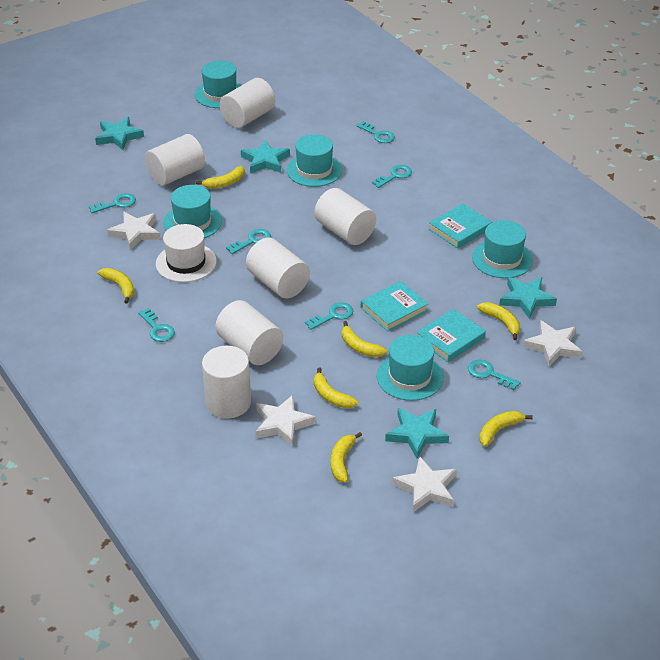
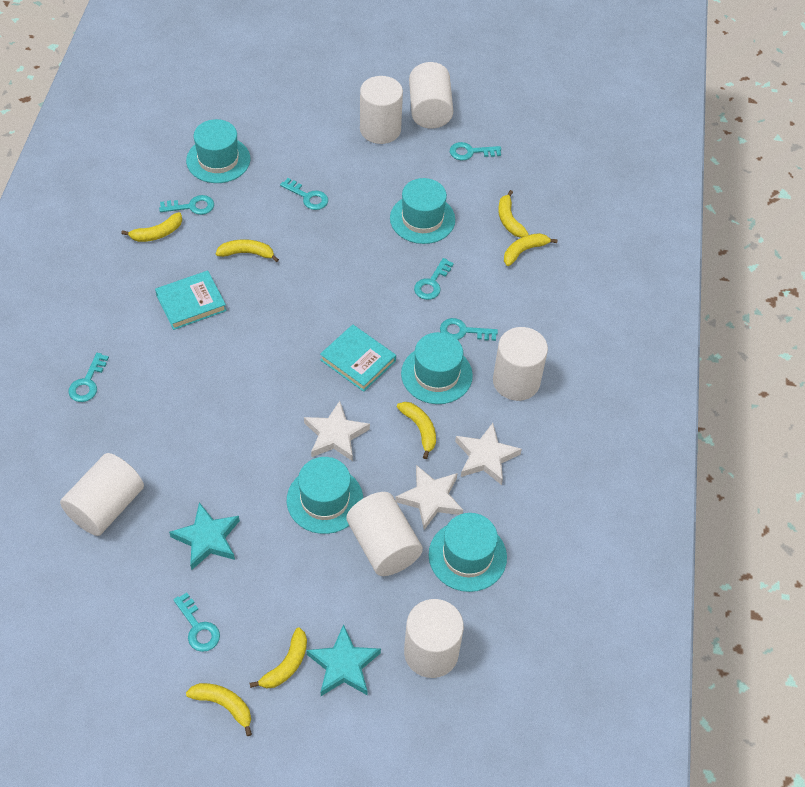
turquoise book: [361,281,428,331] [416,309,486,362] [429,203,492,249] = 3 -> [155,271,227,330] [320,324,396,392] = 2
turquoise star: [95,117,144,150] [241,140,290,174] [385,408,449,459] [499,277,557,319] = 4 -> [169,502,240,570] [306,624,381,696] = 2
white hat: [156,224,217,282] = 1 -> none = 0
white star: [107,212,160,250] [255,395,316,447] [392,456,457,512] [523,320,583,367] = 4 -> [304,401,370,461] [395,465,463,530] [455,423,522,485] = 3

